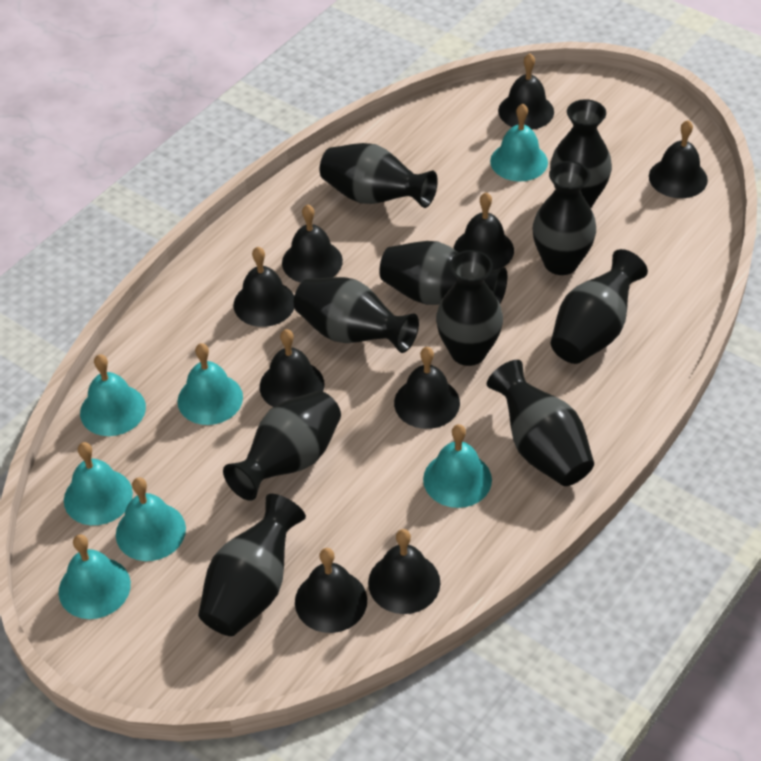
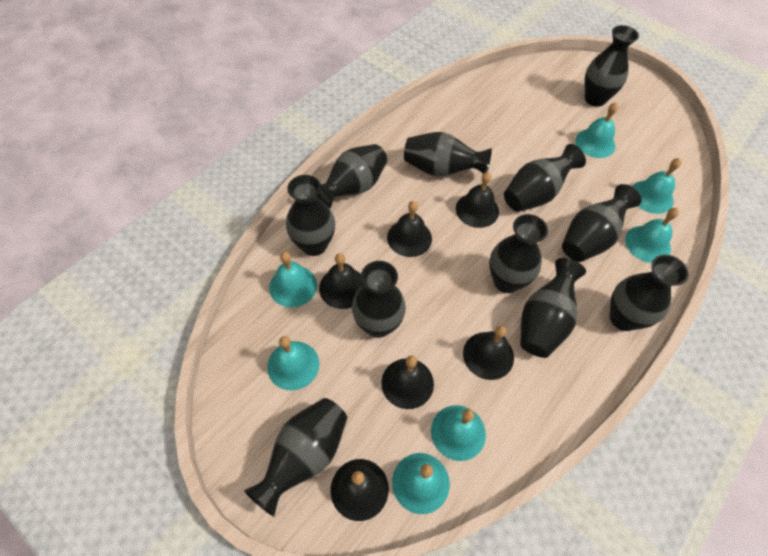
black bell: [233,247,294,327] [260,329,325,407] [282,204,343,283] [295,548,367,633] [368,529,440,614] [394,347,460,429] [454,192,514,271] [498,53,554,130] [649,120,708,198] = 9 -> [319,253,363,309] [331,459,389,521] [381,356,434,409] [387,201,432,257] [456,172,499,228] [463,326,514,380] = 6
black vase: [198,494,306,636] [223,391,341,501] [294,277,419,353] [320,143,438,208] [379,241,507,305] [436,250,503,366] [487,360,594,486] [533,161,596,275] [550,99,612,208] [551,249,648,364] = 10 -> [244,398,347,517] [286,175,335,256] [317,144,387,208] [352,261,406,338] [404,132,492,176] [489,214,548,293] [504,144,586,212] [520,258,586,358] [562,184,641,262] [584,25,639,107] [610,254,689,331] = 11

